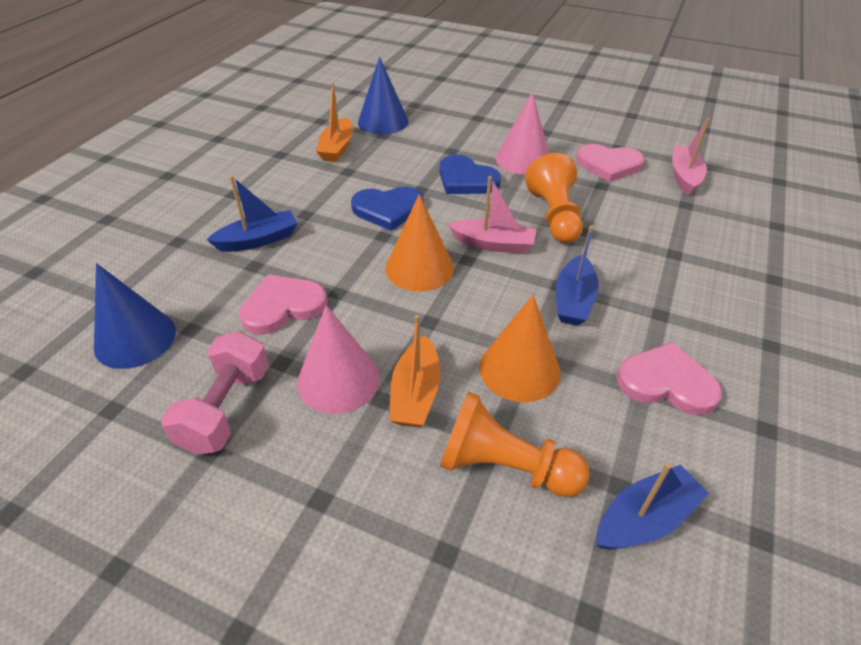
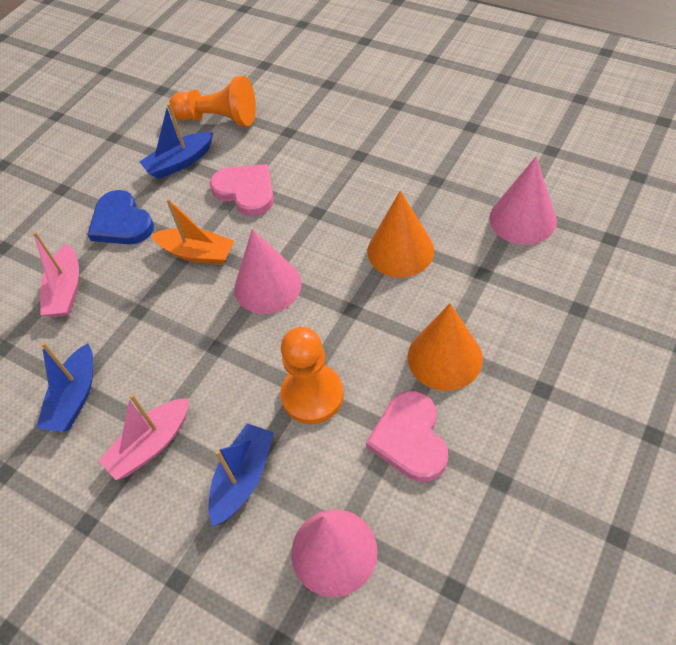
blue cone: [94,263,176,369] [358,57,408,135] = 2 -> none = 0
blue heart: [351,186,424,231] [439,155,501,194] = 2 -> [87,190,154,244] = 1
orange boat: [316,83,353,162] [389,315,441,427] = 2 -> [151,198,234,265] = 1
pink cone: [297,305,380,414] [496,92,549,175] = 2 -> [234,229,302,314] [291,509,378,597] [489,157,557,245] = 3
pink dumbbell: [161,331,269,455] = 1 -> none = 0
pink heart: [239,274,328,335] [576,144,645,182] [617,342,723,416] = 3 -> [210,164,274,216] [366,391,448,482] = 2

